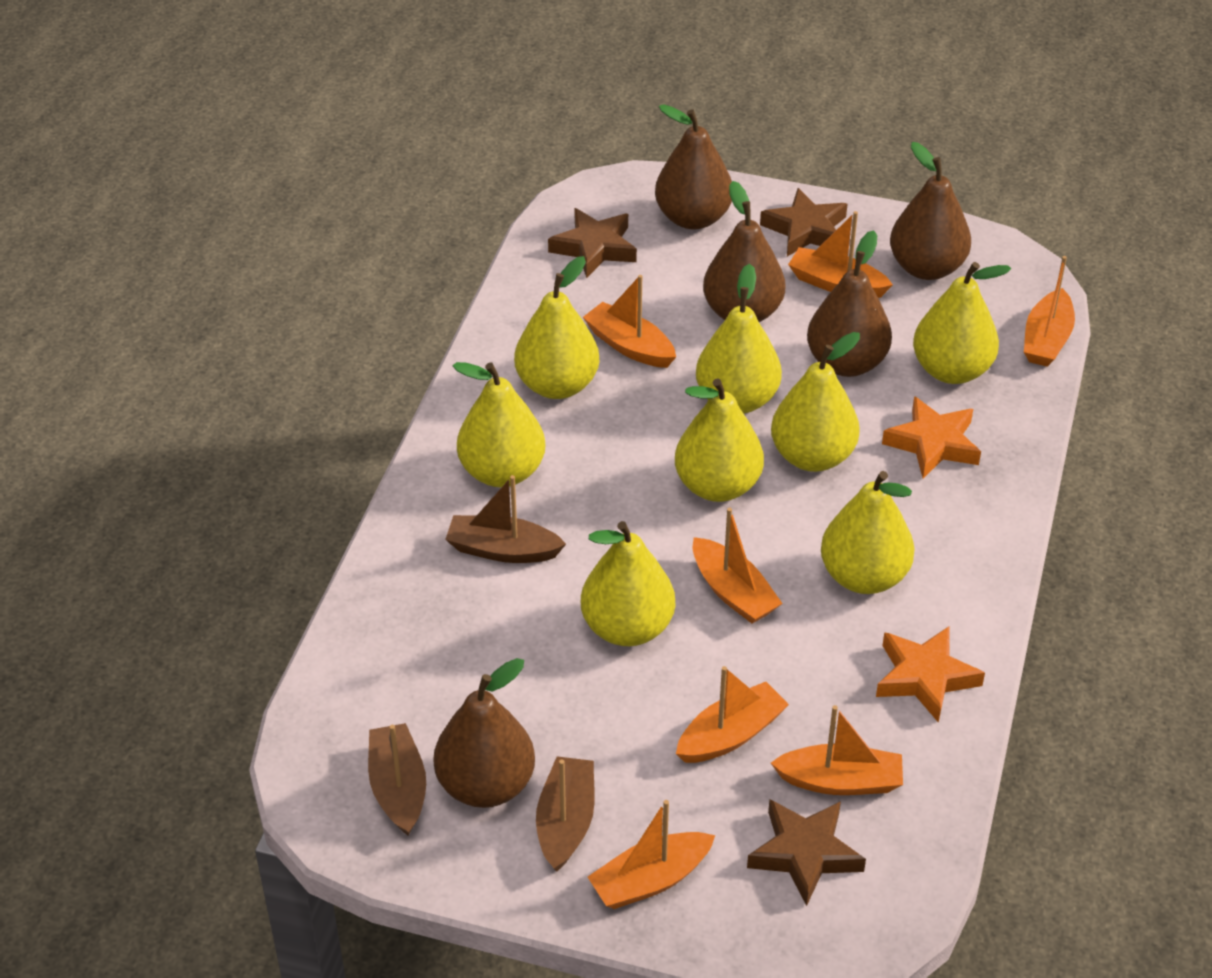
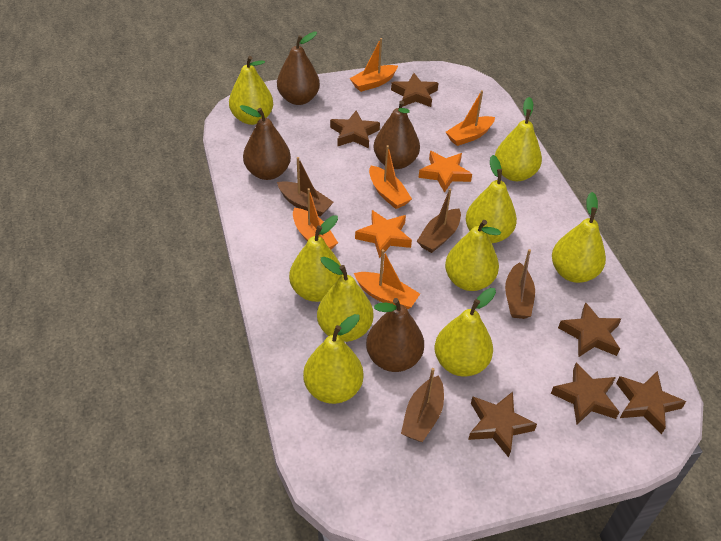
brown boat: [368,723,426,835] [445,475,566,563] [536,756,594,872] = 3 -> [277,157,334,217] [401,368,444,442] [417,189,461,253] [505,249,535,319] = 4
brown pear: [434,658,535,808] [655,104,732,229] [703,181,785,322] [807,230,892,377] [890,142,971,280] = 5 -> [240,105,291,180] [277,32,320,105] [366,298,424,372] [374,100,420,169] = 4
brown star: [548,208,637,278] [747,799,866,906] [760,188,847,256] = 3 -> [330,111,380,148] [391,73,438,107] [468,392,537,458] [551,362,619,424] [558,302,621,357] [616,371,686,435] = 6
orange boat: [583,275,676,368] [588,800,715,909] [676,666,789,763] [693,508,783,624] [771,705,903,795] [788,211,893,298] [1024,256,1075,367] = 7 -> [293,188,338,249] [349,38,398,92] [354,249,420,310] [369,145,412,209] [446,90,495,146] = 5
yellow pear: [453,362,545,487] [514,256,599,399] [581,521,675,646] [675,378,764,502] [696,264,782,414] [771,332,860,472] [821,471,915,594] [913,262,1011,384] = 8 -> [229,56,273,125] [289,215,343,302] [303,314,363,404] [317,257,373,342] [435,288,496,377] [445,220,501,291] [466,155,517,243] [495,97,542,181] [552,192,606,283] = 9

